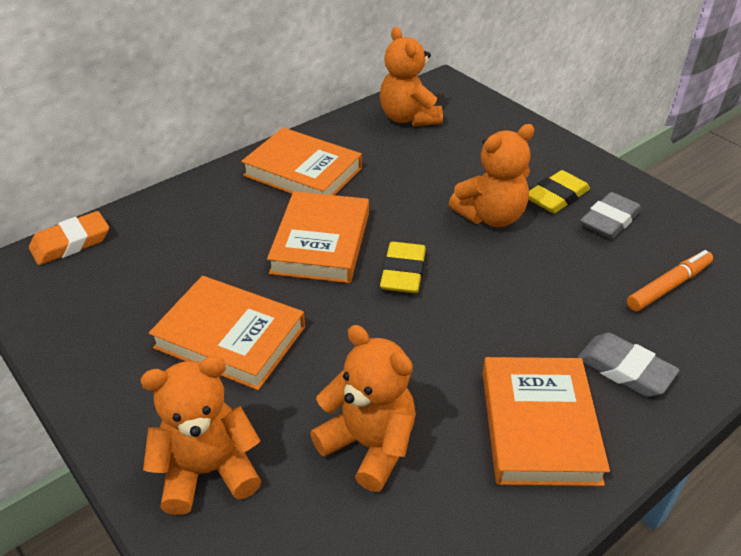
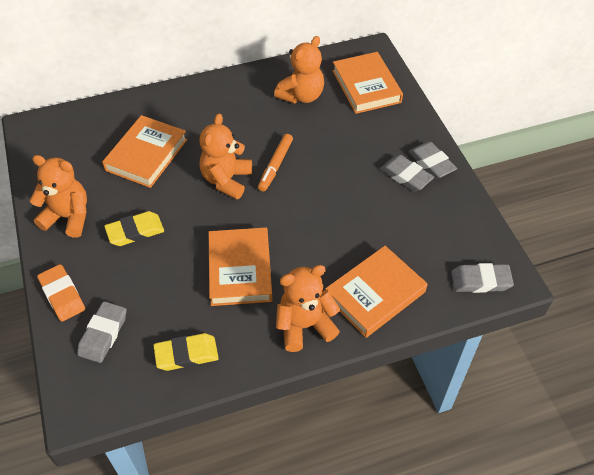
grey eraser: [577,333,680,397] [580,192,642,239] = 2 -> [77,301,127,363] [380,155,434,191] [408,142,457,179] [451,263,514,293] = 4

